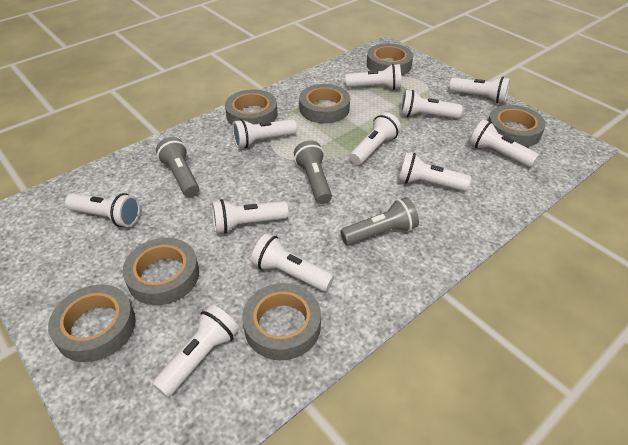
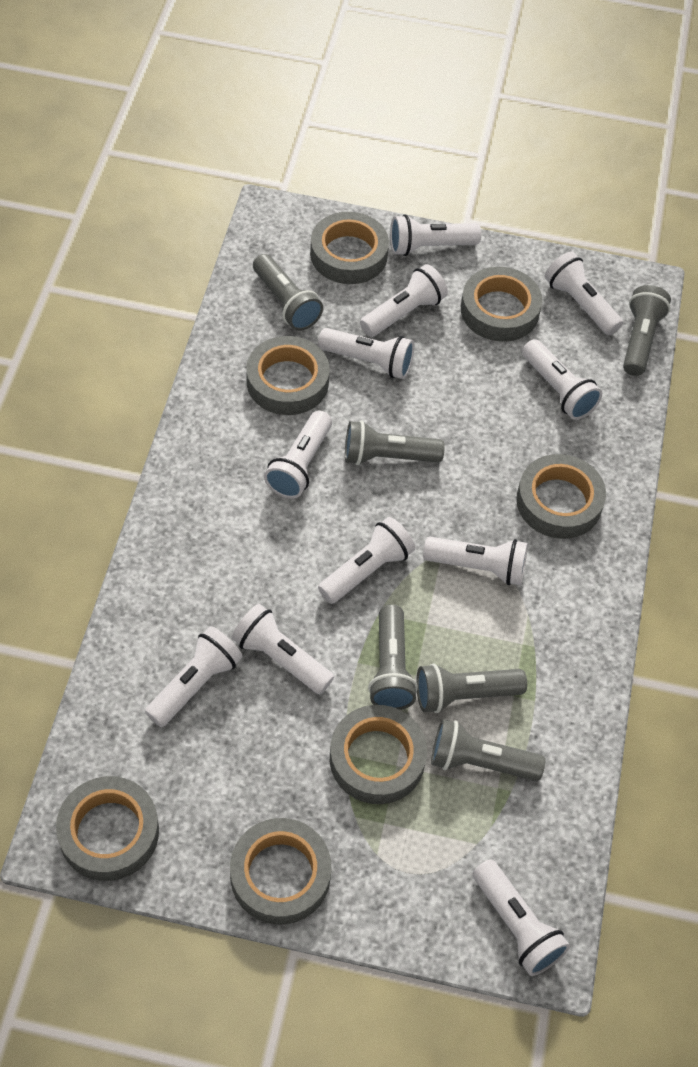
grey flashlight: [156,137,199,197] [294,140,332,204] [340,197,419,246] = 3 -> [253,254,323,331] [345,421,445,465] [368,604,418,710] [416,663,527,713] [431,719,545,781] [623,285,671,376] = 6

